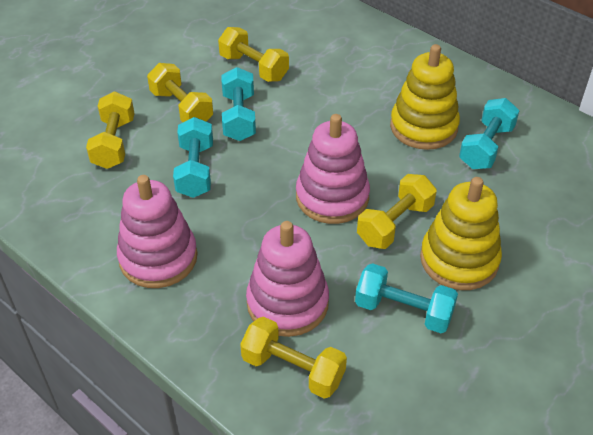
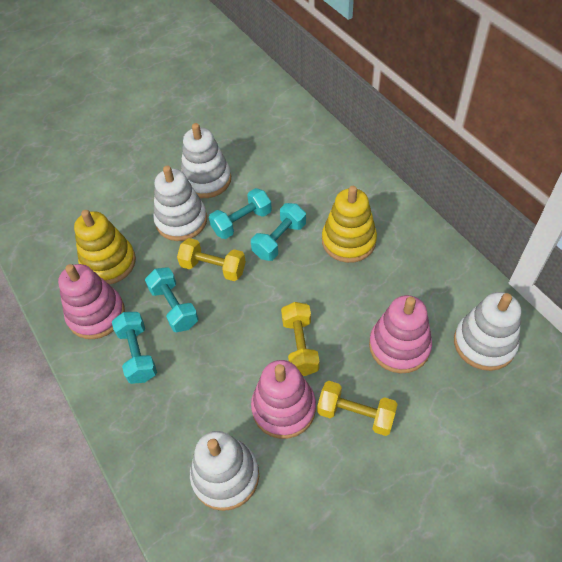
white stacking toy: none = 0 -> [153,165,207,241] [181,123,231,198] [190,431,259,511] [454,292,521,371] = 4
yellow dumbbell: [86,92,135,169] [147,63,213,122] [218,27,289,82] [240,317,347,399] [357,174,437,249] = 5 -> [177,238,246,281] [281,302,320,376] [317,381,398,436] = 3

